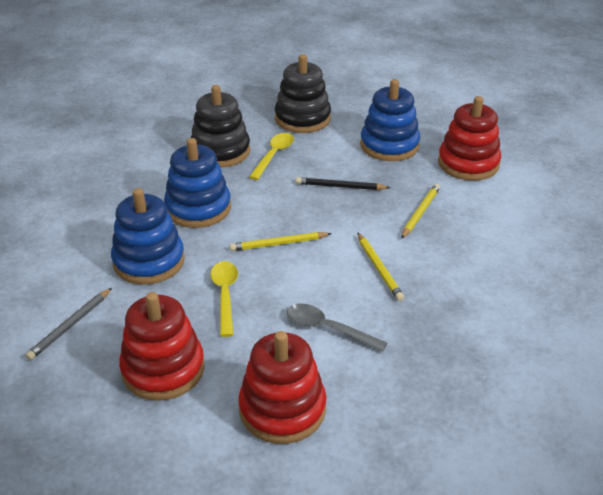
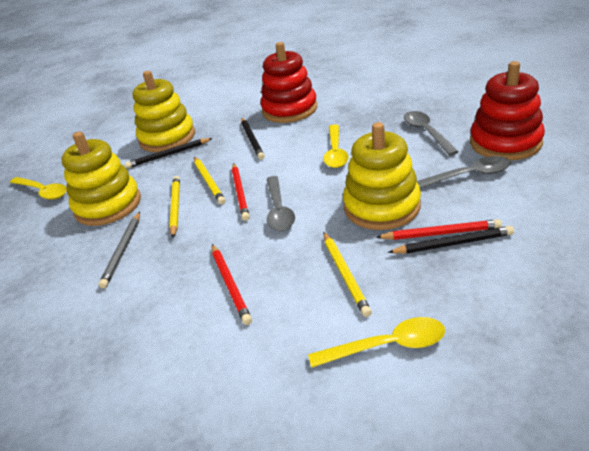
black pencil: [296,177,390,190] = 1 -> [125,138,213,168] [241,118,265,160] [388,226,514,254] = 3
black stacking toy: [191,85,250,168] [275,54,331,133] = 2 -> none = 0
blue stacking toy: [111,188,185,285] [164,138,231,228] [360,79,420,161] = 3 -> none = 0
grey spoon: [287,303,387,352] = 1 -> [267,176,295,231] [404,111,459,156] [417,156,511,188] = 3
red pencil: none = 0 -> [212,244,252,325] [232,163,250,221] [376,219,502,240] = 3
red stacking toy: [119,292,205,401] [238,331,326,444] [438,96,501,181] = 3 -> [261,42,317,123] [470,61,545,161] = 2
yellow spoon: [210,261,238,337] [249,133,294,180] = 2 -> [10,177,67,200] [308,317,445,368] [323,124,349,168] = 3
yellow stacking toy: none = 0 -> [62,132,141,226] [132,71,195,152] [343,122,421,230] = 3

